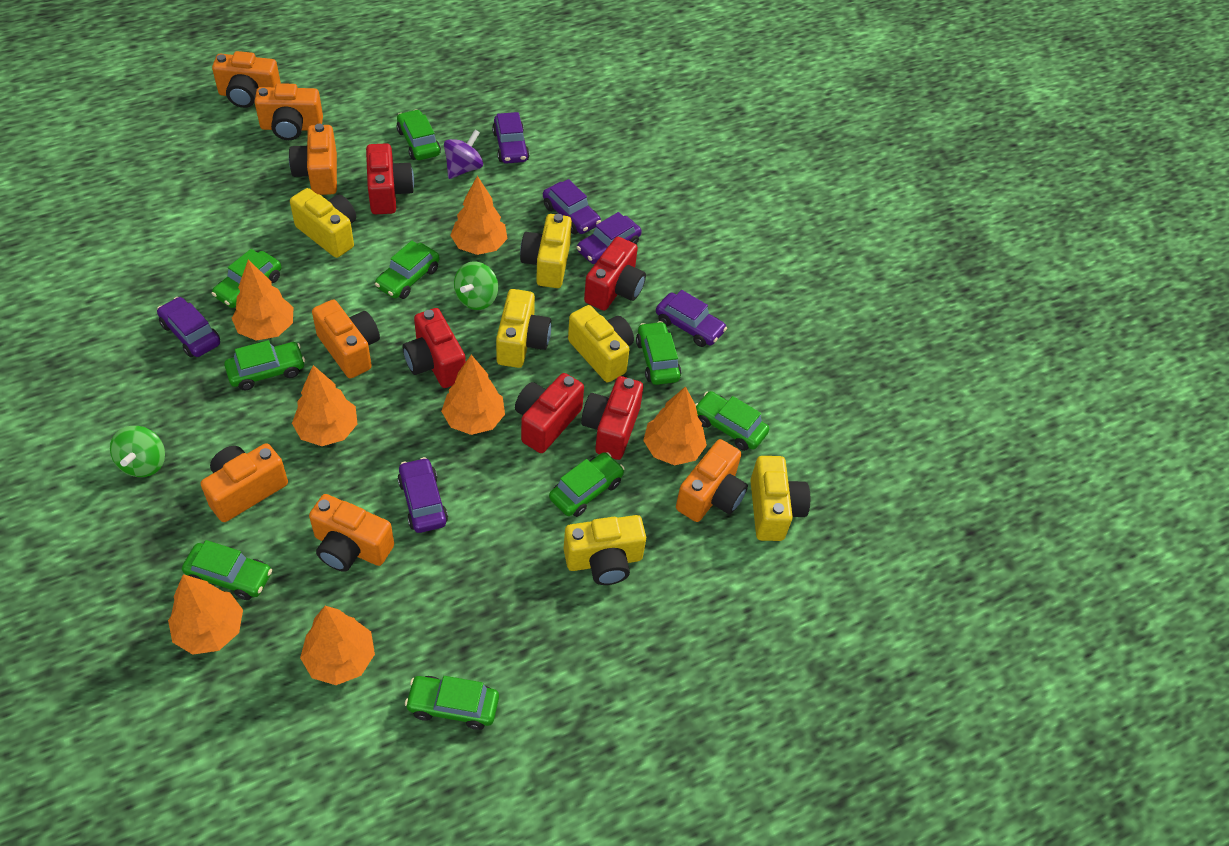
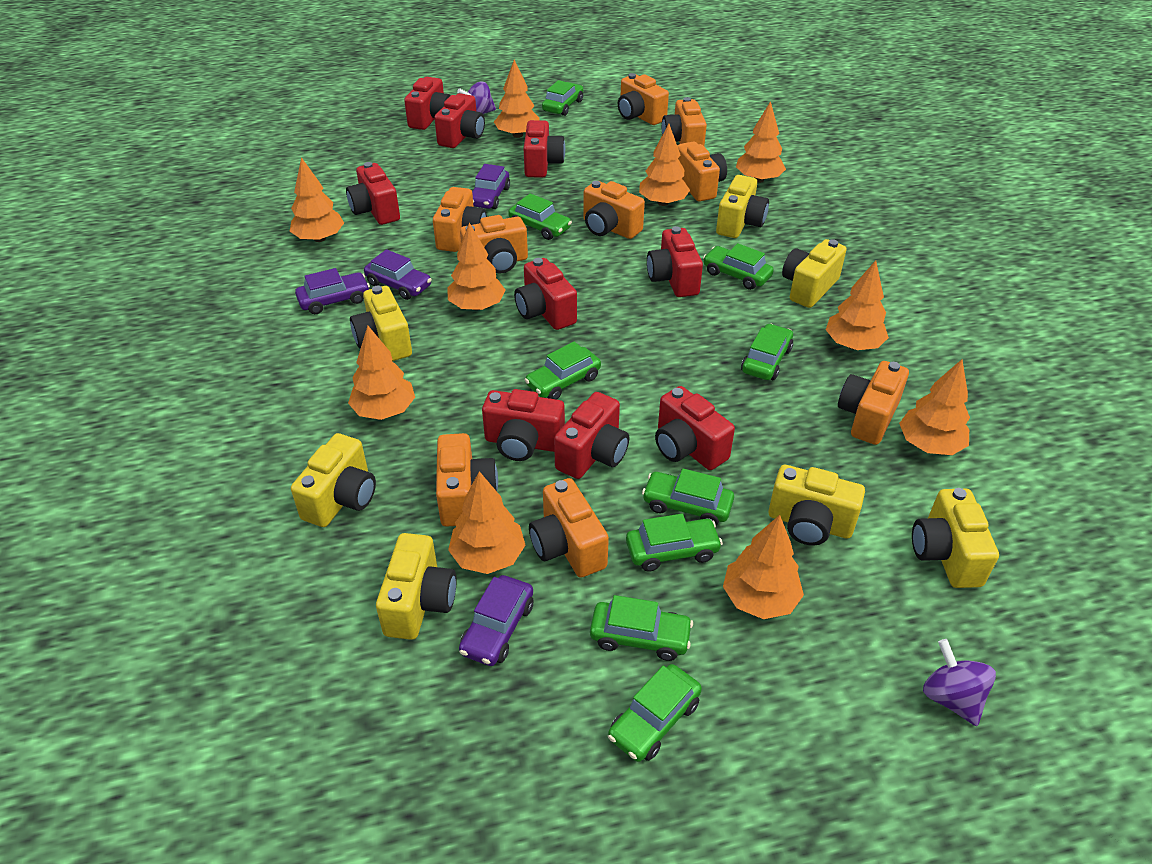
green spinning top: [110,426,165,477] [454,261,498,310] = 2 -> none = 0
orange camera: [201,443,288,522] [212,51,281,108] [255,83,323,140] [289,124,337,195] [309,494,394,572] [312,299,380,378] [676,439,748,522] = 7 -> [433,187,487,252] [436,433,498,527] [460,215,528,274] [529,478,609,578] [583,181,645,239] [618,73,669,125] [662,97,707,146] [677,142,727,202] [838,361,909,445] = 9
orange tree: [168,574,243,655] [232,260,294,341] [292,365,357,446] [300,606,375,685] [441,355,505,435] [450,176,507,255] [643,386,707,465] = 7 -> [289,157,344,242] [348,325,415,420] [447,223,505,310] [448,471,525,574] [494,60,540,138] [639,124,690,206] [723,515,804,619] [736,101,786,183] [826,260,889,350] [899,359,970,455] = 10
purple car: [157,297,220,357] [397,457,448,533] [492,112,529,164] [543,179,601,234] [576,212,642,264] [656,290,727,347] = 6 -> [295,268,370,314] [364,249,432,300] [459,575,534,666] [472,164,510,209] = 4
purple spinning top: [444,130,483,179] = 1 -> [457,82,496,114] [923,639,996,726] = 2
red camera: [366,143,414,214] [403,308,466,388] [515,373,584,453] [581,376,643,460] [584,237,646,311] = 5 -> [346,162,400,225] [404,77,451,130] [434,93,485,148] [482,389,565,461] [514,258,577,330] [523,120,565,178] [554,392,629,479] [647,226,703,297] [655,386,735,470] = 9
yellow camera: [290,188,356,258] [496,289,551,368] [520,214,572,288] [564,515,646,585] [568,305,634,382] [750,456,810,541] = 6 -> [291,433,376,527] [350,286,412,361] [376,533,456,640] [716,175,769,238] [768,465,865,546] [782,239,846,308] [912,488,999,588] = 7

